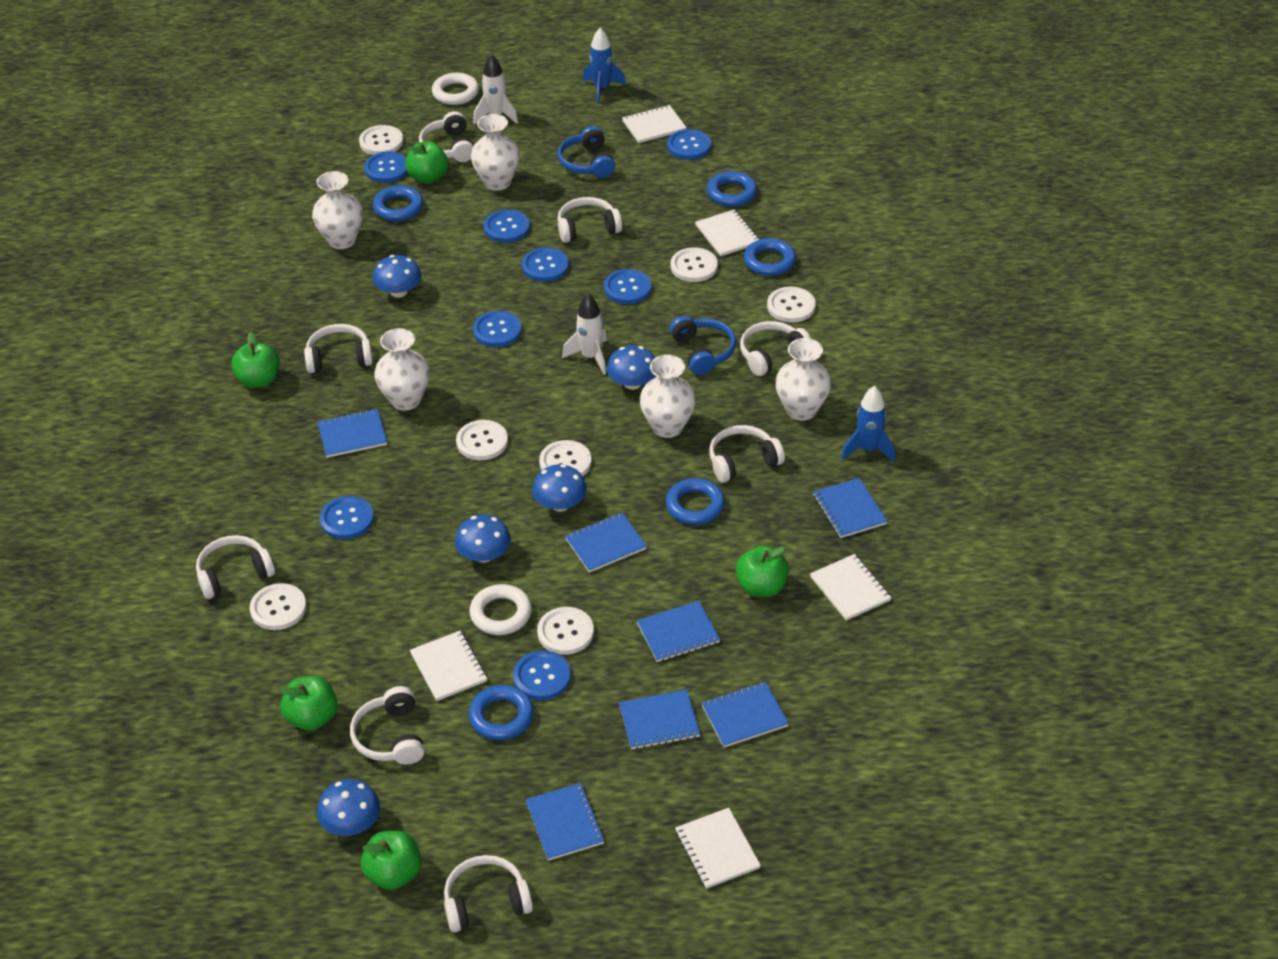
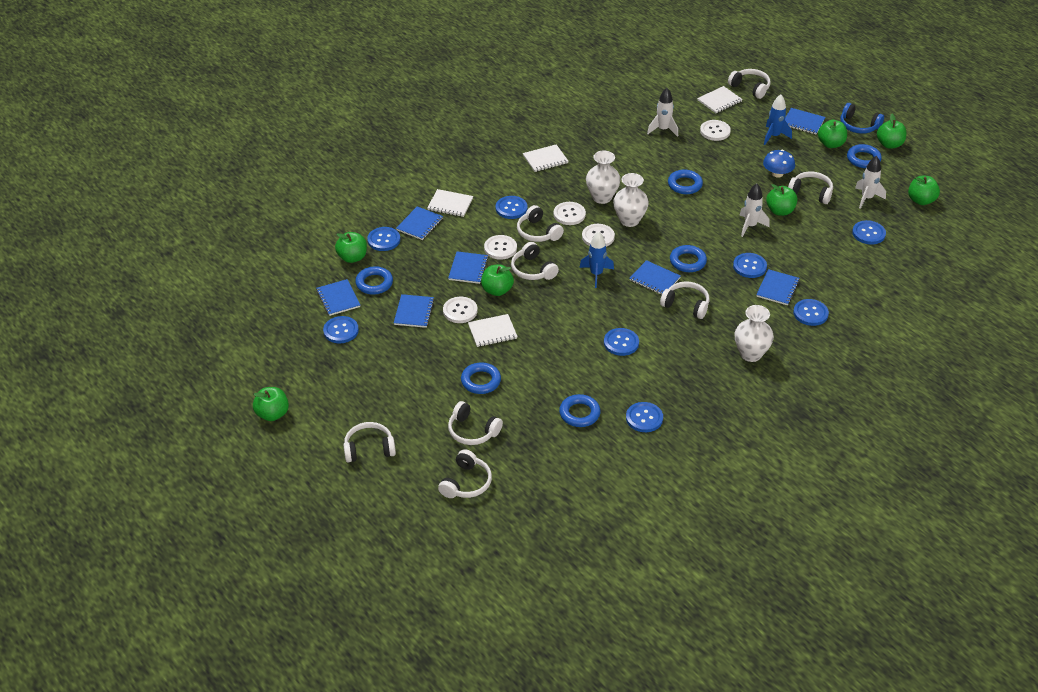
blue headphones: [558,126,615,178] [670,316,736,375] = 2 -> [840,103,884,134] = 1
blue mushroom: [317,779,380,836] [373,255,422,298] [455,514,511,562] [532,464,587,511] [607,345,655,390] = 5 -> [763,150,795,178] = 1
blue ring: [373,185,423,221] [469,685,534,740] [666,478,725,525] [707,171,757,207] [744,238,796,276] = 5 -> [355,266,393,295] [461,362,501,394] [559,394,600,427] [668,169,703,194] [670,245,707,272] [847,144,882,168] = 6
green apple: [231,332,280,388] [280,676,337,731] [361,831,422,890] [405,141,448,184] [736,546,789,597] = 5 -> [253,387,289,421] [335,232,367,263] [481,264,514,296] [766,184,798,216] [818,120,847,148] [877,114,907,149] [908,176,940,205] = 7
white button: [250,583,306,630] [359,125,403,155] [456,420,508,460] [537,607,594,655] [539,440,592,476] [671,247,718,282] [767,287,816,323] = 7 -> [443,297,478,323] [484,235,517,260] [553,202,586,225] [582,224,615,247] [700,120,731,141] = 5
white notebook: [410,631,487,701] [622,105,687,143] [675,808,761,889] [695,209,760,256] [810,554,892,621] = 5 -> [427,189,473,217] [468,314,518,347] [523,144,568,172] [697,86,743,113] = 4
white ring: [432,73,479,105] [469,584,532,635] = 2 -> none = 0
white rocket: [473,54,518,124] [562,294,607,375] = 2 -> [647,88,678,137] [739,184,770,237] [855,156,886,209] = 3
white vase: [312,171,363,249] [374,328,430,411] [471,114,520,191] [640,355,696,438] [775,338,831,421] = 5 -> [586,151,621,204] [613,173,649,227] [735,305,774,362] = 3

